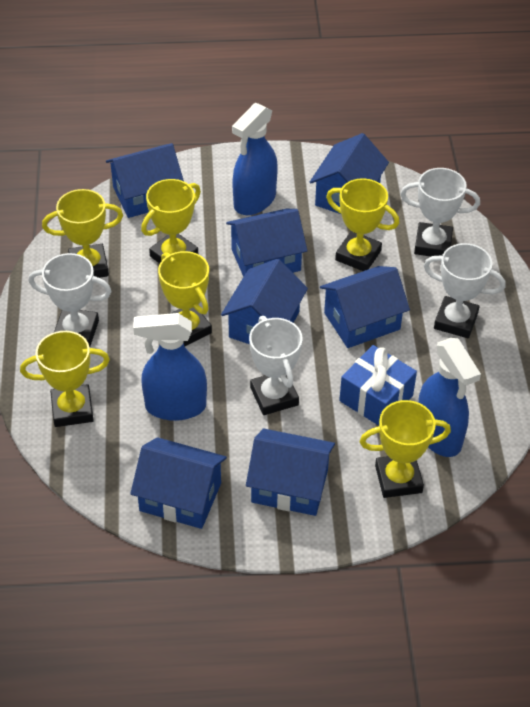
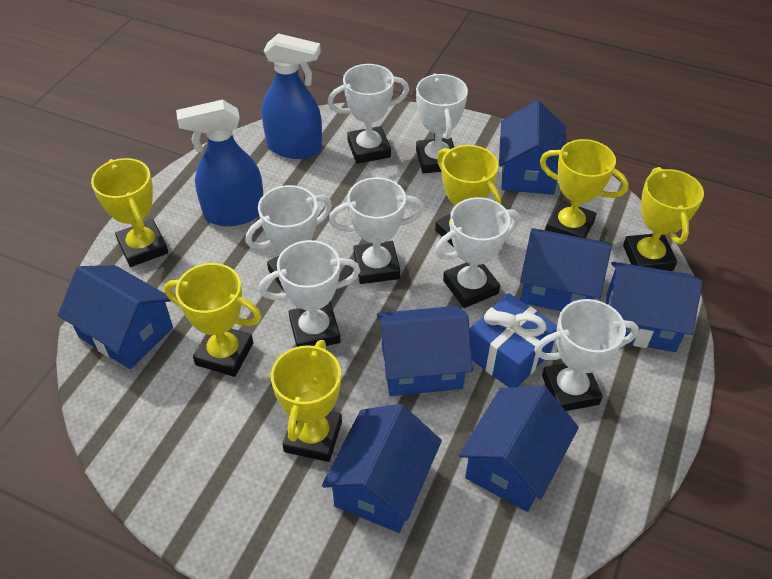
blue spray bottle: [133,313,207,421] [232,103,278,215] [418,338,481,457] = 3 -> [176,100,263,226] [262,33,322,159] = 2
white trophy: [29,253,112,347] [249,316,303,415] [400,168,480,257] [424,243,506,338] = 4 -> [245,185,332,291] [259,240,360,347] [328,64,409,164] [329,177,424,284] [416,74,468,174] [435,197,520,308] [534,299,639,411] = 7

